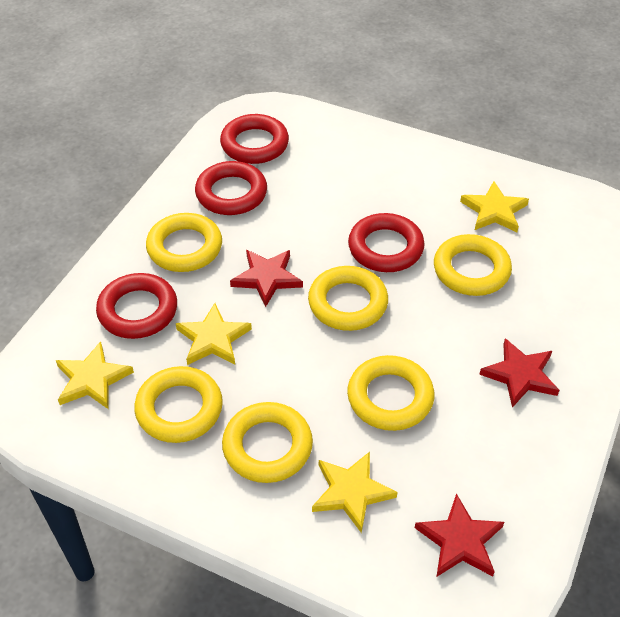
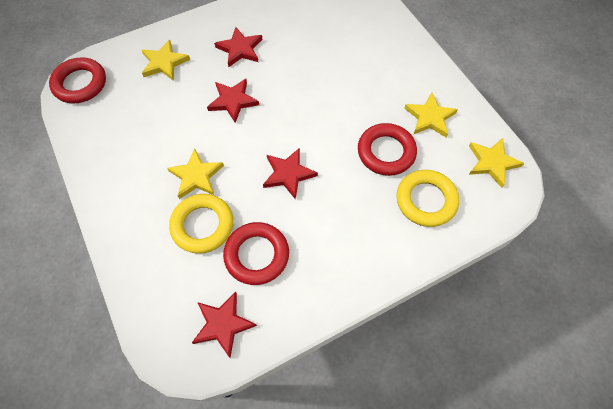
red ring: [96,273,177,339] [195,161,267,215] [220,114,289,164] [348,213,425,272] = 4 -> [49,57,106,104] [223,222,289,285] [358,123,417,176] = 3
red star: [230,250,303,307] [415,493,504,577] [479,338,559,408] = 3 -> [192,292,257,358] [207,79,259,123] [214,27,263,67] [263,148,318,199] = 4
yellow ring: [134,366,223,443] [146,213,222,272] [222,402,313,483] [308,266,388,331] [347,355,435,431] [434,234,512,296] = 6 -> [169,194,233,254] [396,170,459,227] = 2

